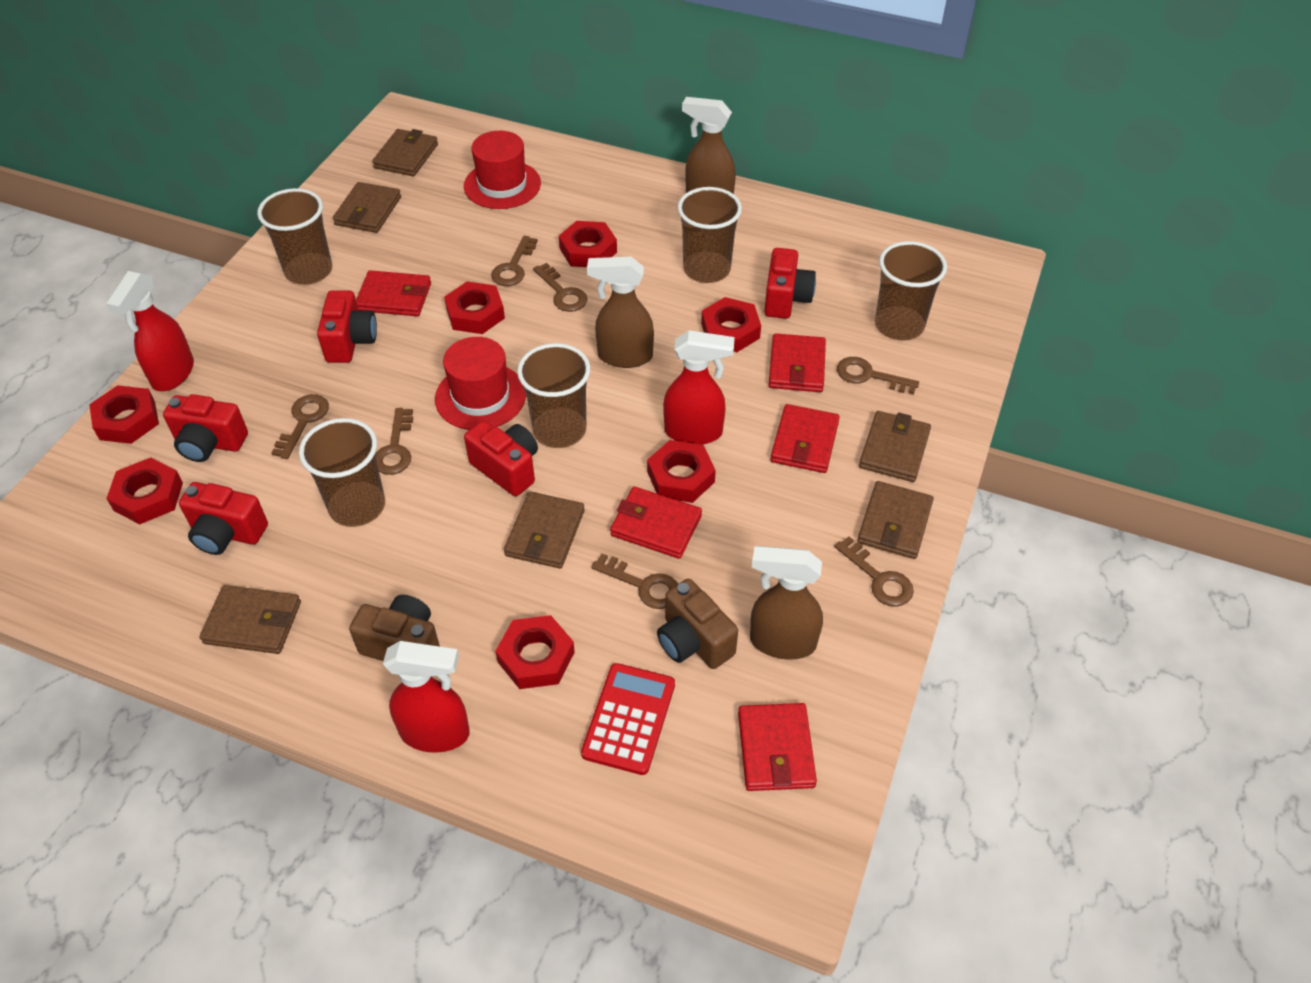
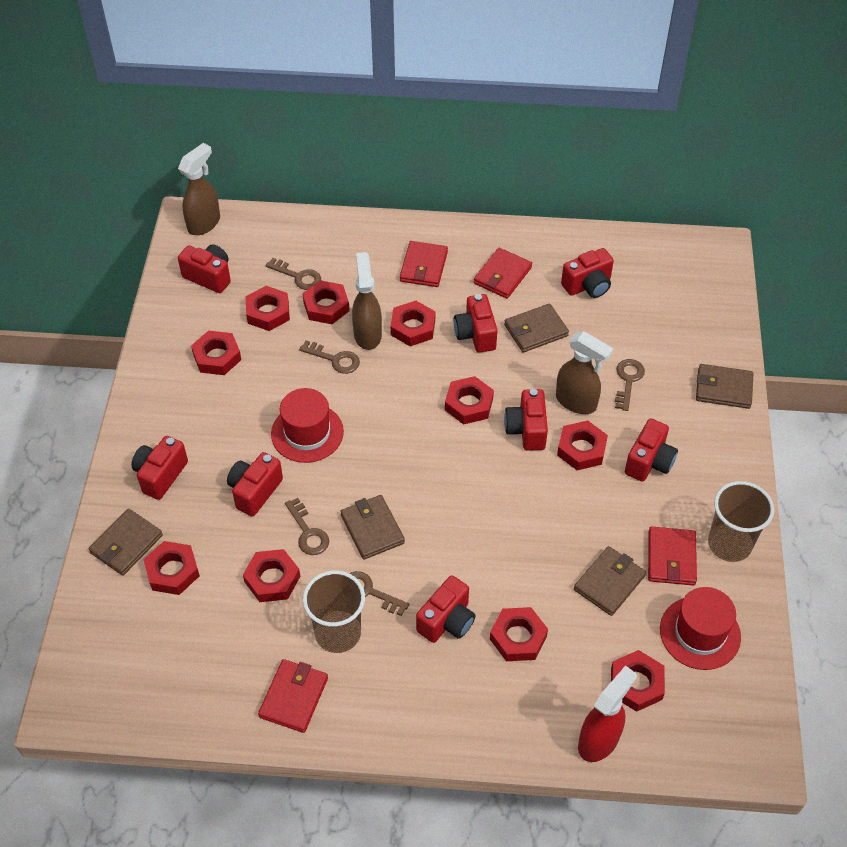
brown camera: [349,595,440,661] [657,579,738,669] = 2 -> none = 0
brown cup: [257,188,332,285] [299,418,385,527] [517,343,591,448] [678,187,742,283] [875,241,947,340] = 5 -> [303,570,365,653] [708,481,774,562] = 2
brown key: [271,394,329,459] [376,408,413,475] [491,236,538,286] [533,263,587,312] [591,553,678,609] [834,536,914,607] [837,357,919,394] = 7 -> [265,258,321,290] [285,498,329,555] [299,340,360,374] [349,571,409,616] [615,359,645,411] = 5
brown wallet: [200,585,301,654] [333,182,401,233] [372,129,438,176] [504,492,585,569] [857,481,934,559] [859,411,931,482] = 6 -> [88,509,163,576] [340,495,405,559] [504,303,569,353] [574,546,646,616] [696,364,753,409] = 5
red calculator: [581,663,675,775] = 1 -> none = 0
red camera: [163,394,248,462] [179,482,268,555] [317,290,377,363] [464,420,538,496] [764,248,816,319] = 5 -> [131,436,188,500] [178,244,231,293] [227,452,283,517] [416,575,475,643] [454,294,498,353] [504,389,548,450] [561,248,614,298] [625,419,678,482] = 8
red nut: [89,385,159,444] [106,458,183,524] [444,281,505,334] [495,615,575,689] [559,221,617,267] [647,440,716,503] [701,297,761,352] = 7 -> [143,541,200,595] [191,331,241,375] [243,549,300,602] [246,286,290,331] [302,280,350,324] [390,301,435,346] [445,376,494,425] [490,607,548,661] [557,420,608,470] [611,650,665,712] = 10
red spray bottle: [106,271,194,391] [383,641,470,753] [663,330,735,445] = 3 -> [578,665,637,762] = 1
red wallet: [356,270,431,316] [610,486,702,559] [738,703,817,791] [769,333,826,392] [770,404,840,473] = 5 -> [258,659,328,733] [400,241,448,287] [474,248,532,299] [648,527,697,586] = 4

